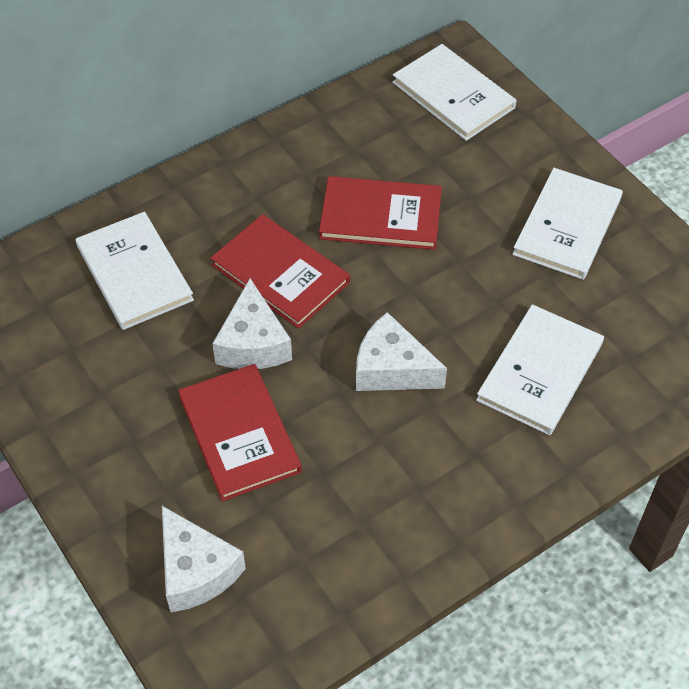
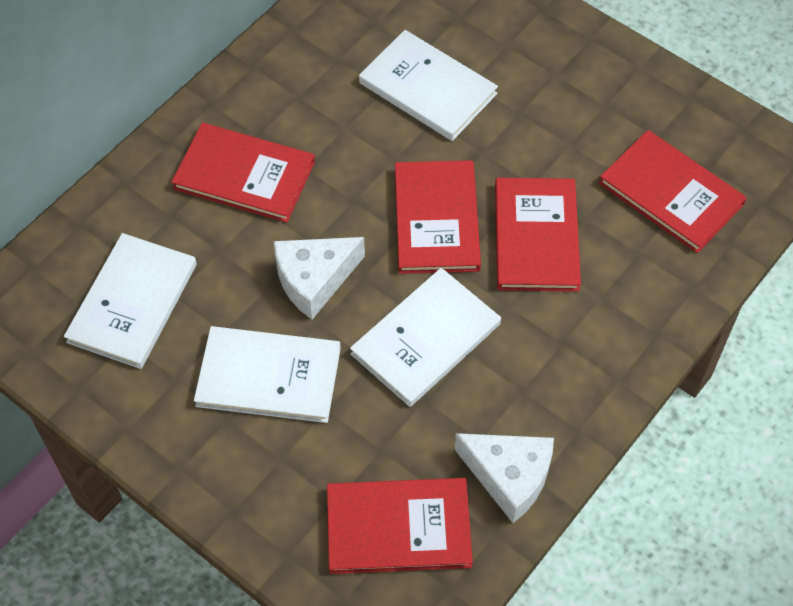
red book: [178,364,302,501] [211,214,350,329] [319,176,442,250] = 3 -> [171,123,315,223] [327,478,473,574] [395,160,481,274] [495,178,581,292] [599,130,747,253] = 5
white cheese: [162,506,246,612] [212,278,292,369] [356,312,447,391] = 3 -> [274,237,365,319] [455,433,554,523] = 2

